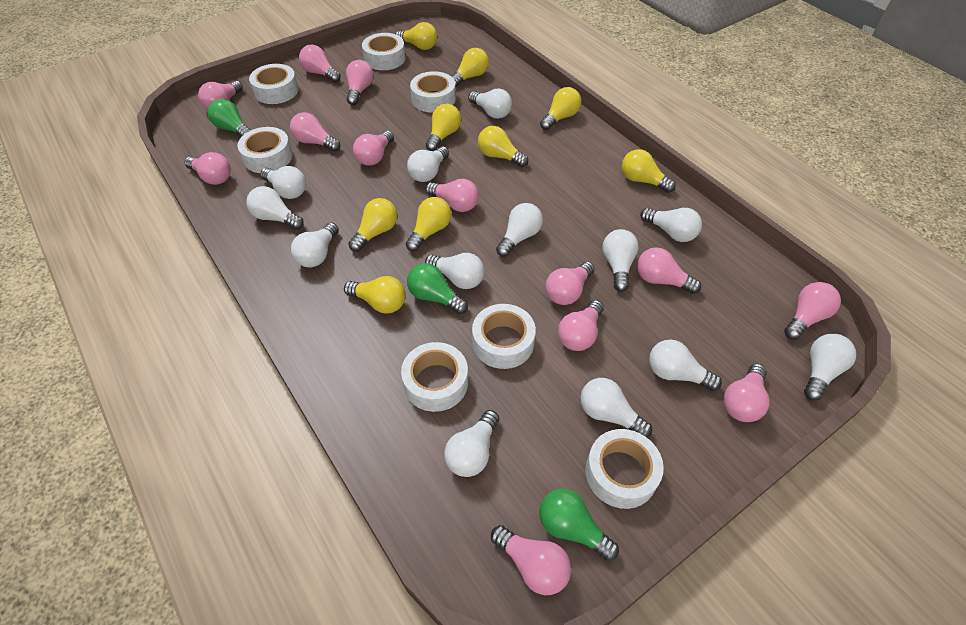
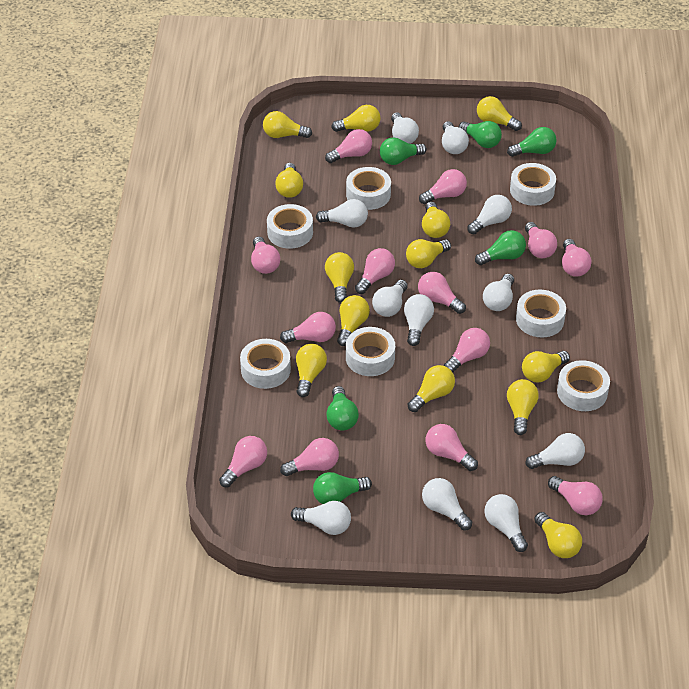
green light bulb: [208,99,251,137] [407,263,468,314] [539,489,619,561] = 3 -> [313,472,372,504] [326,386,359,430] [380,137,427,165] [459,121,502,148] [475,230,526,265] [507,127,557,157] = 6
white light bulb: [246,186,304,230] [260,166,306,199] [291,223,339,267] [407,146,449,182] [425,253,485,289] [444,410,499,477] [468,88,512,119] [496,203,543,257] [581,378,652,437] [602,229,639,292] [640,208,702,242] [649,340,722,391] [804,334,856,401] = 13 -> [291,501,351,535] [316,199,368,228] [372,280,408,317] [391,112,419,144] [404,294,434,346] [422,478,472,531] [442,121,469,154] [467,195,512,234] [483,274,514,311] [484,494,528,552] [525,433,585,469] = 11
yellow light bulb: [344,276,406,314] [348,198,397,252] [396,22,437,50] [406,197,451,251] [426,104,461,151] [451,48,489,87] [478,126,528,167] [540,87,581,130] [622,149,676,193] = 9 -> [263,111,312,138] [275,163,303,198] [296,344,327,397] [325,252,354,303] [331,105,380,132] [337,295,370,346] [406,239,451,268] [408,365,455,412] [422,202,450,238] [477,96,522,131] [507,379,539,435] [522,351,570,383] [534,512,582,558] = 13

